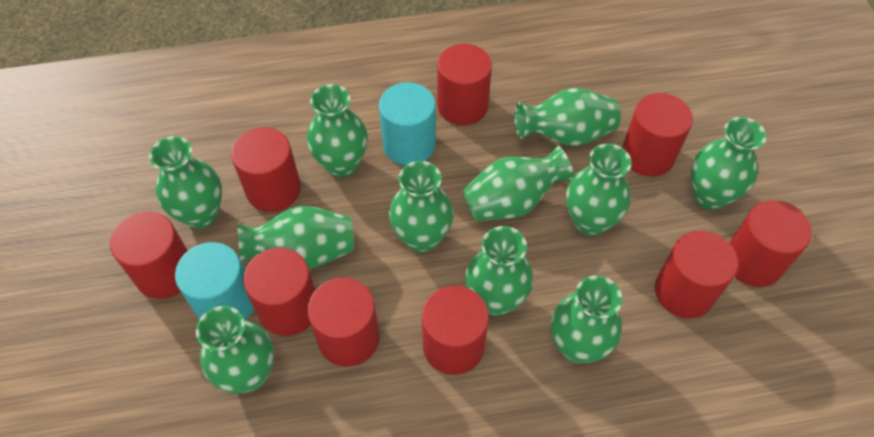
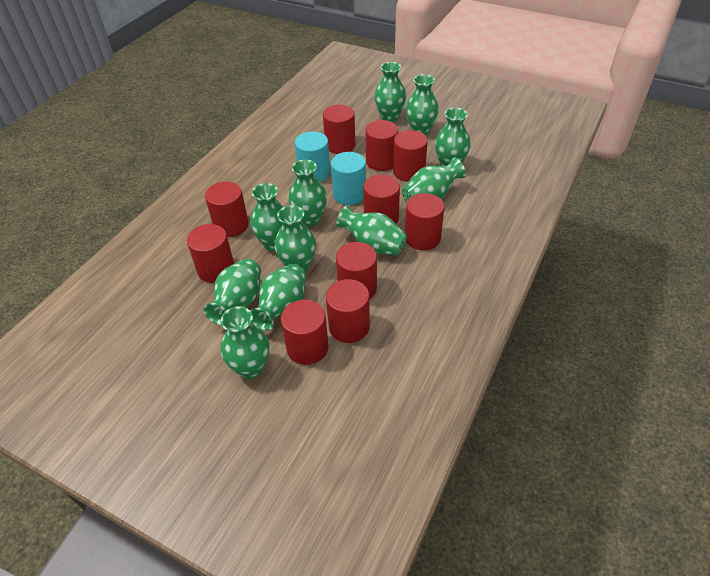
red cylinder: [110,212,188,299] [231,127,301,212] [243,248,315,336] [307,278,379,367] [422,286,489,375] [437,44,492,125] [622,93,693,177] [655,231,738,318] [729,200,812,287] = 9 -> [187,224,234,283] [205,182,249,237] [281,300,329,365] [323,105,355,154] [326,279,370,343] [336,242,377,299] [363,174,400,224] [365,120,398,171] [393,130,428,182] [405,193,444,250] = 10

